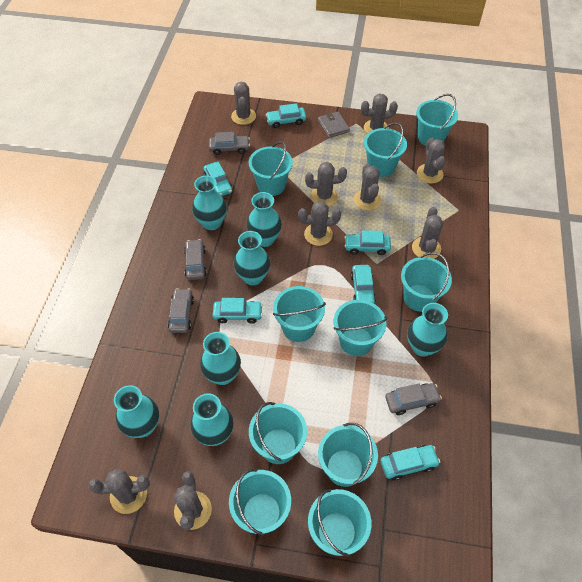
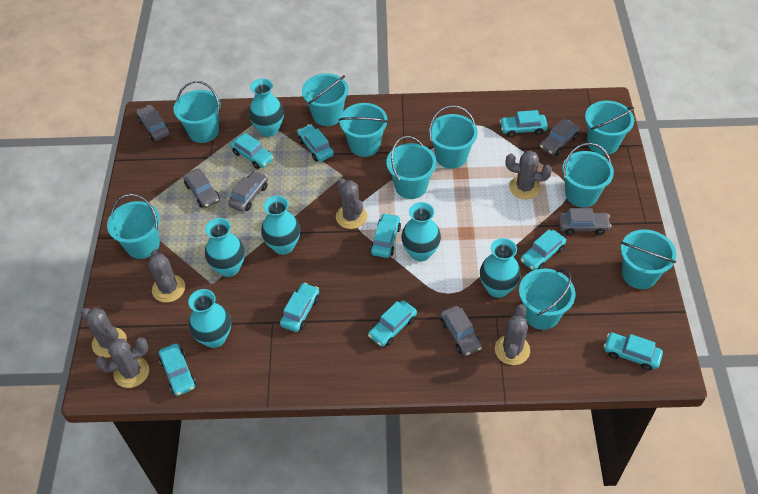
grey cactus: [88,469,150,514] [174,471,212,530] [231,82,256,125] [298,201,341,246] [305,162,347,206] [354,164,381,210] [361,94,398,134] [412,207,443,259] [417,138,445,183] = 9 -> [80,308,127,358] [95,338,149,388] [148,249,185,303] [336,178,367,229] [495,304,530,365] [506,151,552,199] = 6
grey car: [168,288,194,333] [184,239,207,280] [209,132,250,155] [385,383,442,415] = 4 -> [136,105,170,141] [183,168,220,208] [228,171,268,212] [440,306,482,356] [540,119,580,156] [558,208,611,235] = 6
grey wallet: [318,112,350,138] = 1 -> none = 0
turquoise car: [203,162,233,196] [213,298,263,324] [266,103,306,128] [344,230,391,255] [351,265,376,304] [381,445,440,481] = 6 -> [159,343,196,396] [230,133,274,169] [280,283,319,332] [297,124,334,162] [368,300,417,347] [370,213,401,258] [500,110,548,137] [520,229,566,271] [604,333,663,371] = 9
turquoise vase: [114,385,159,438] [190,393,234,446] [192,176,227,230] [200,332,241,385] [234,231,270,286] [247,192,282,247] [407,303,448,357] = 7 -> [188,289,231,348] [205,218,245,277] [249,79,284,137] [261,196,300,255] [401,202,441,261] [480,238,521,298] = 6

